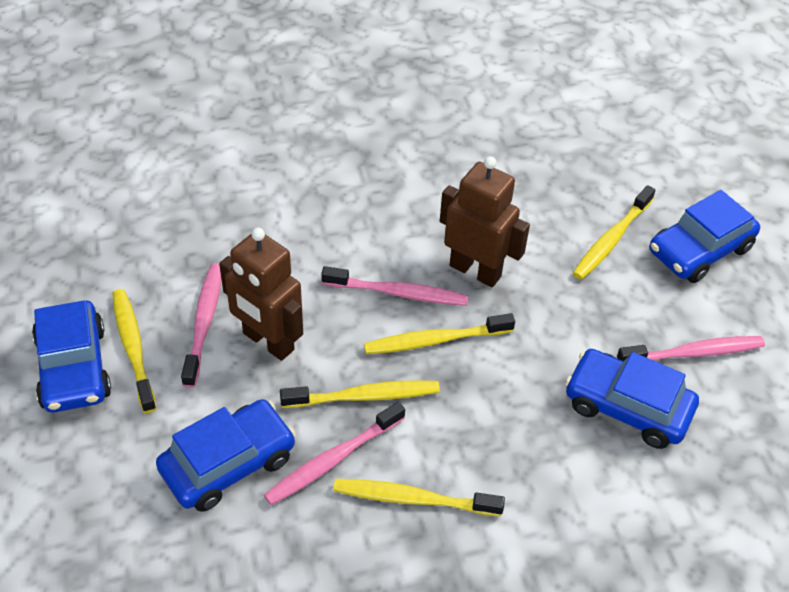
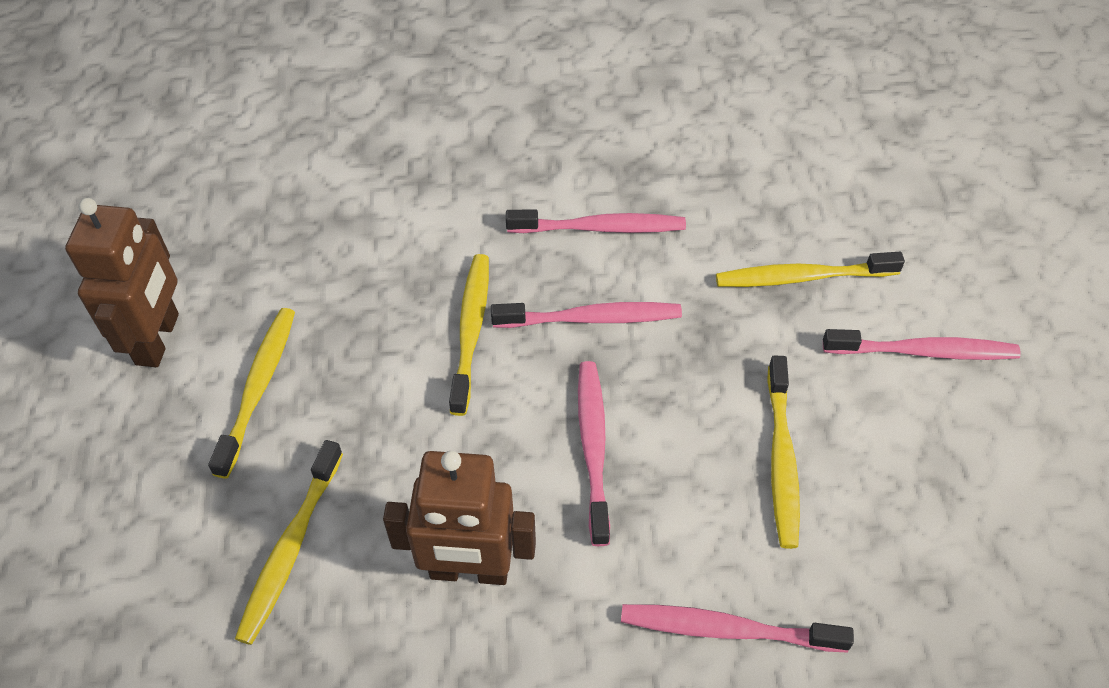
blue car: [32,300,111,413] [156,399,296,512] [565,349,699,449] [650,190,760,283] = 4 -> none = 0
pink toothbrush: [181,263,222,388] [264,402,405,505] [321,266,469,306] [617,336,765,361] = 4 -> [491,302,682,328] [506,209,686,233] [578,361,610,546] [621,604,854,653] [823,329,1021,360] = 5

